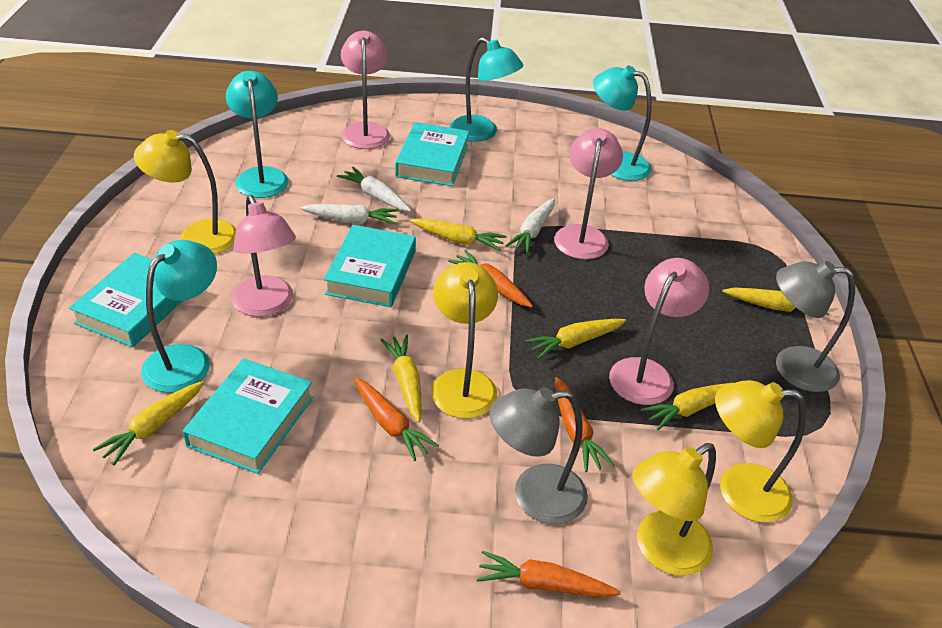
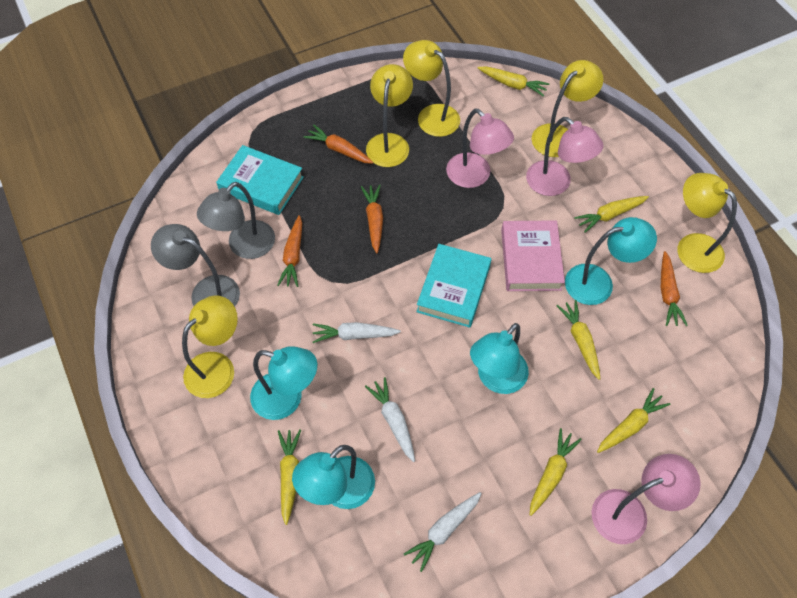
pink book: none = 0 -> [501,220,565,291] = 1
pink lamp: [231,195,296,317] [341,30,390,149] [554,128,623,259] [609,258,709,405] = 4 -> [446,109,514,188] [526,117,604,196] [592,454,701,544] = 3
turquoise book: [69,253,182,347] [182,358,313,474] [324,225,416,307] [395,122,469,186] = 4 -> [216,145,304,215] [416,244,492,328] = 2
yellow lamp: [134,130,236,254] [431,262,498,419] [632,443,716,576] [715,380,806,523] = 4 -> [182,295,238,398] [366,64,413,167] [403,40,460,137] [532,60,603,157] [677,173,737,273] = 5

